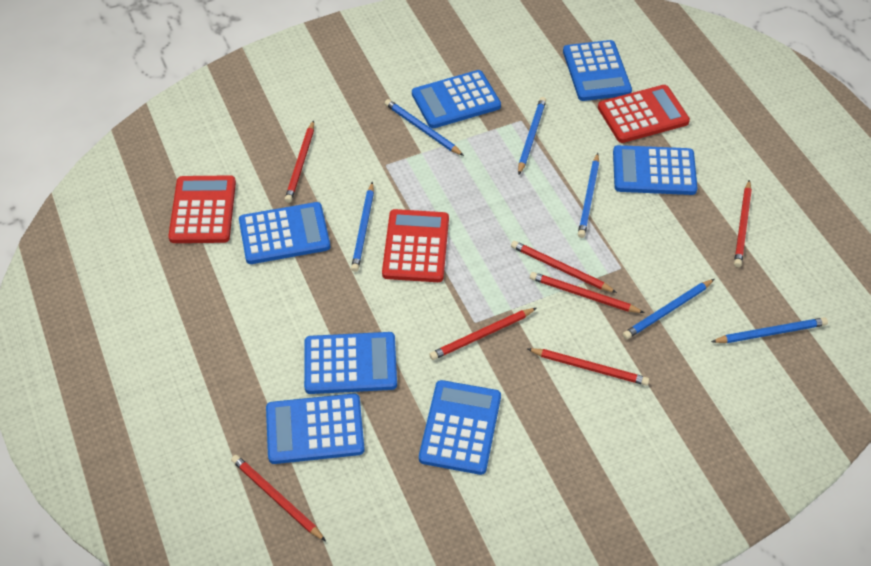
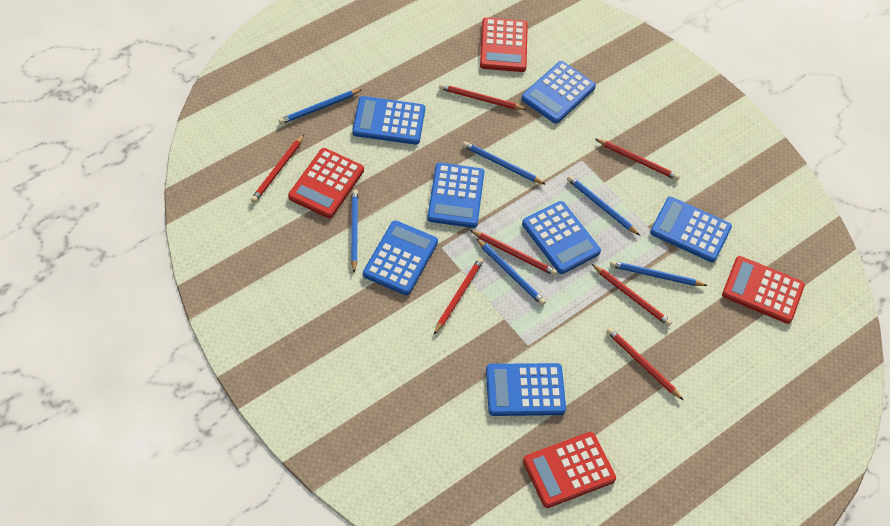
red calculator: [168,175,236,243] [382,209,449,282] [598,85,690,143] = 3 -> [288,148,364,218] [480,17,528,72] [523,432,616,508] [722,256,805,324] = 4

